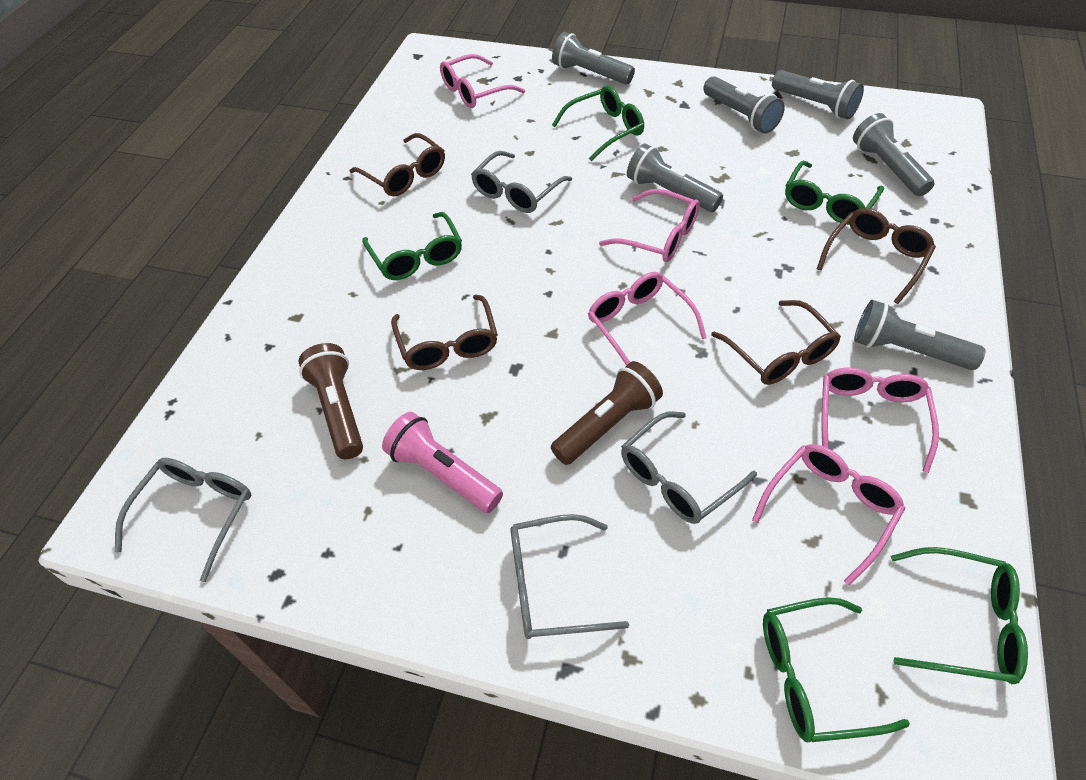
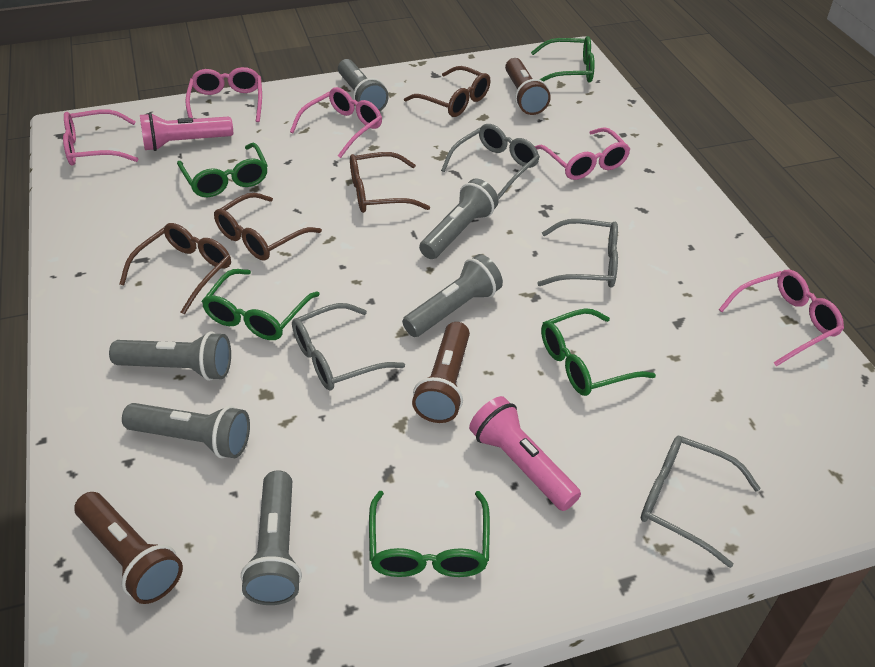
brown flashlight: [298,343,363,459] [551,361,663,465] = 2 -> [74,492,183,604] [412,322,470,423] [505,58,551,115] = 3
pink flashlight: [382,412,503,513] = 1 -> [140,113,233,151] [469,396,581,511] = 2

